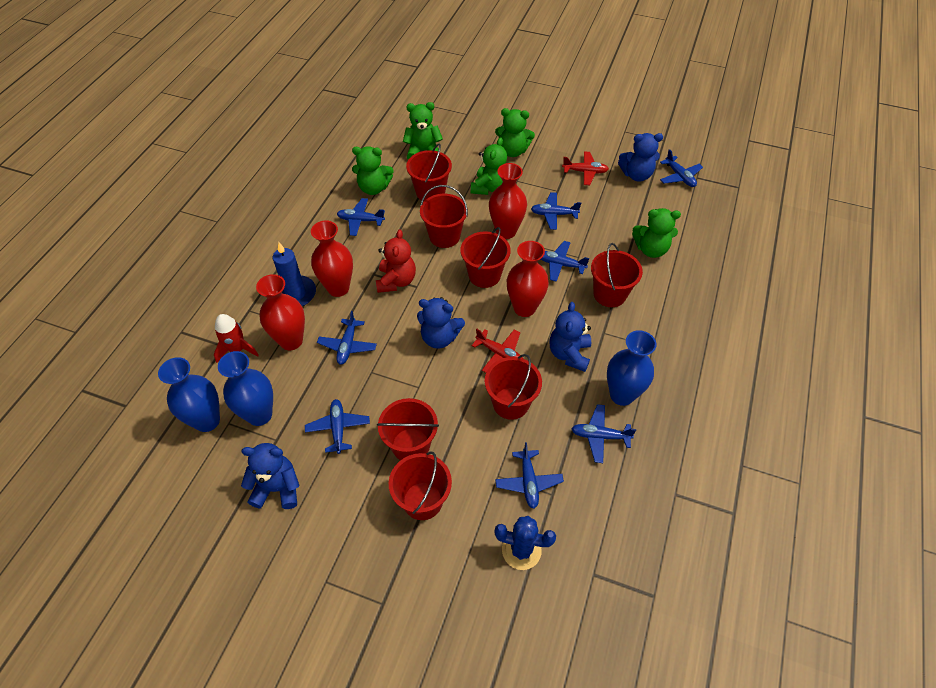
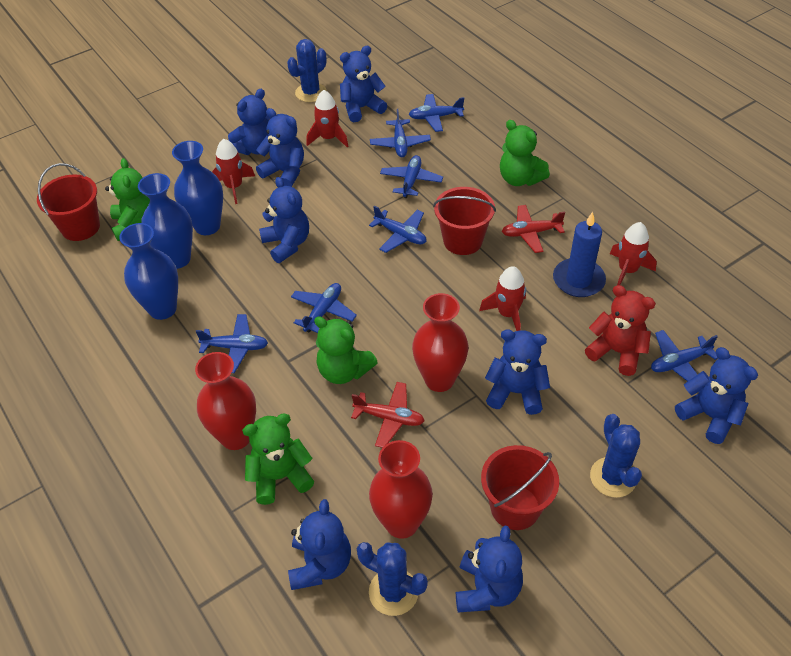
blue cactus: [494,516,556,570] = 1 -> [287,39,327,102] [357,542,428,616] [590,414,642,498] = 3
blue plane: [305,399,370,454] [317,311,377,365] [337,198,385,236] [495,442,564,509] [531,192,581,230] [541,241,589,282] [572,404,636,463] [660,149,703,187] = 8 -> [196,314,268,373] [291,283,357,333] [369,206,426,253] [370,109,431,157] [380,155,443,198] [409,94,464,132] [651,330,718,382] = 7
blue teddy bear: [241,443,300,509] [417,297,465,349] [549,302,591,372] [618,133,663,182] = 4 -> [228,89,270,155] [256,108,304,187] [259,177,309,263] [288,499,351,590] [340,46,387,122] [456,526,523,613] [485,330,550,415] [675,347,758,444] = 8
green teddy bear: [352,146,393,195] [403,102,443,160] [471,137,507,195] [495,108,535,157] [632,208,681,258] = 5 -> [105,158,150,241] [242,414,314,505] [314,316,378,384] [500,120,550,186] = 4
red bucket: [377,398,439,460] [389,451,452,520] [406,143,452,201] [420,185,468,248] [461,227,511,288] [485,354,542,420] [591,243,643,307] = 7 -> [37,163,100,241] [433,187,496,255] [481,445,559,530] = 3
red rocket: [214,314,259,363] = 1 -> [212,139,255,204] [306,90,349,148] [479,266,526,331] [610,222,657,285] = 4
red vase: [256,274,305,351] [311,221,353,297] [489,163,527,239] [507,241,549,317] = 4 -> [195,352,256,450] [369,440,433,539] [412,293,469,392] = 3

